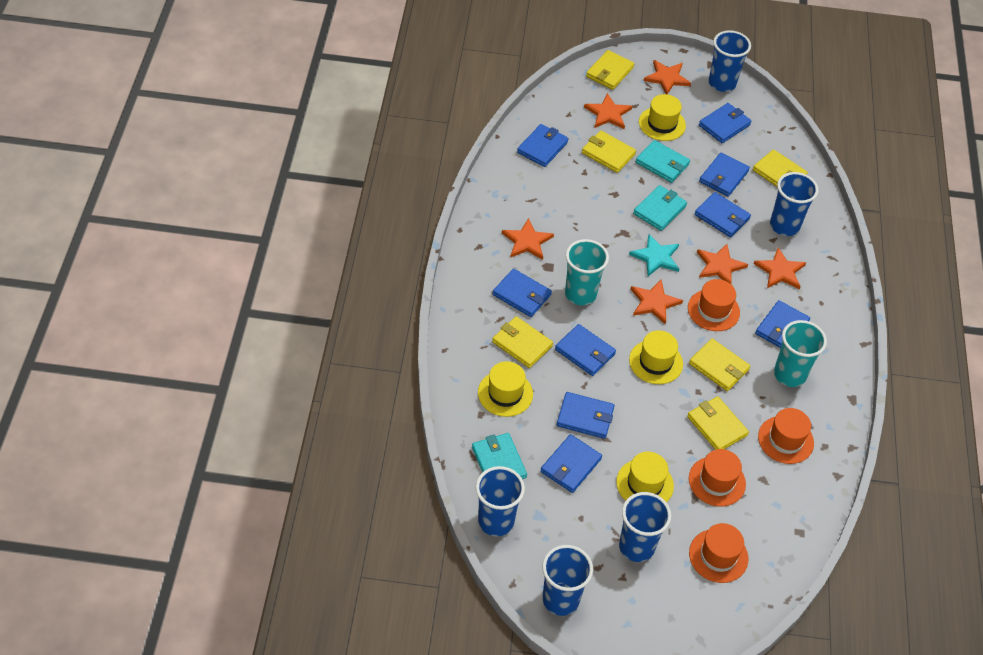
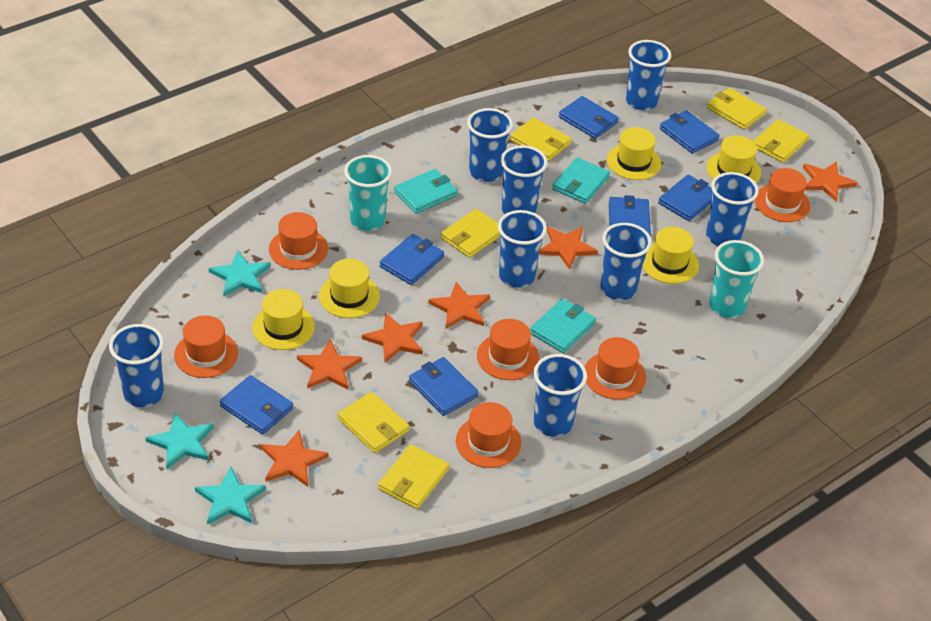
blue cup: [476,466,525,536] [542,545,593,616] [619,492,671,562] [709,30,751,92] [770,172,819,236] = 5 -> [109,324,164,407] [467,108,513,182] [498,210,547,288] [501,145,547,214] [533,354,587,437] [600,223,652,300] [626,40,672,110] [706,172,759,246] = 8
blue wallet: [493,269,552,317] [517,124,568,167] [540,434,602,493] [555,324,616,376] [557,392,614,439] [694,192,751,237] [699,103,752,143] [699,153,750,197] [755,300,810,348] = 9 -> [220,375,293,435] [380,234,444,285] [409,357,478,416] [559,96,619,139] [609,195,651,235] [658,175,712,221] [660,110,720,154] = 7
orange hat: [688,279,740,331] [689,449,746,506] [689,523,748,583] [758,408,814,464] = 4 -> [174,315,238,378] [269,212,328,270] [456,402,521,468] [477,319,539,380] [585,337,646,400] [755,168,811,222] = 6
turquoise star: [629,234,679,276] = 1 -> [146,413,214,470] [195,467,266,525] [208,251,271,297] = 3
yellow hat: [478,361,533,417] [616,452,674,503] [629,330,683,384] [639,94,686,141] = 4 -> [252,289,315,350] [319,259,380,318] [607,127,661,180] [642,227,699,284] [706,136,761,183] = 5

